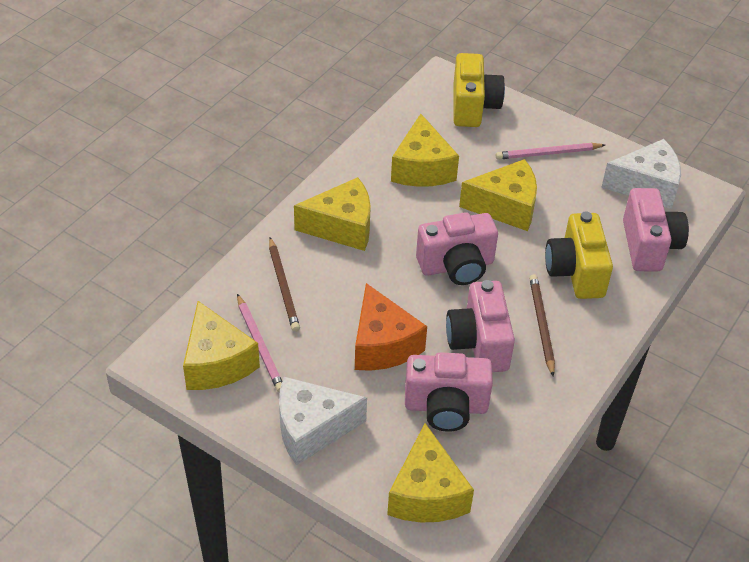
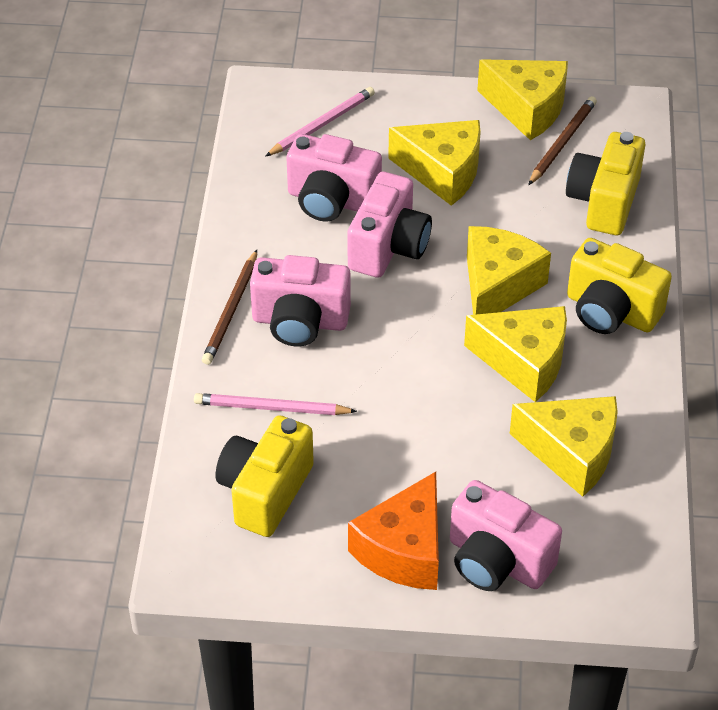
white cheese: [279,377,367,465] [601,139,681,209] = 2 -> none = 0
yellow camera: [453,53,505,127] [545,211,613,299] = 2 -> [216,415,314,537] [566,132,645,235] [567,238,672,334] = 3

